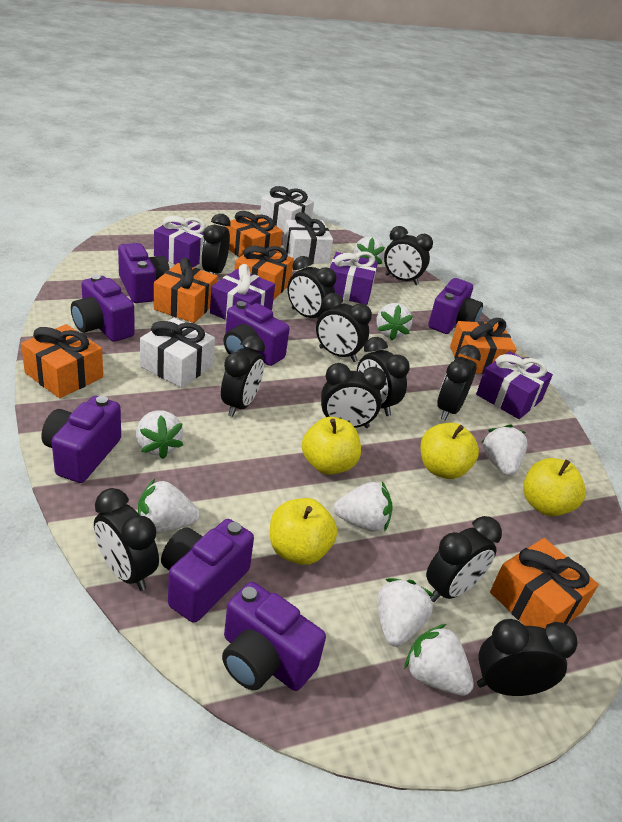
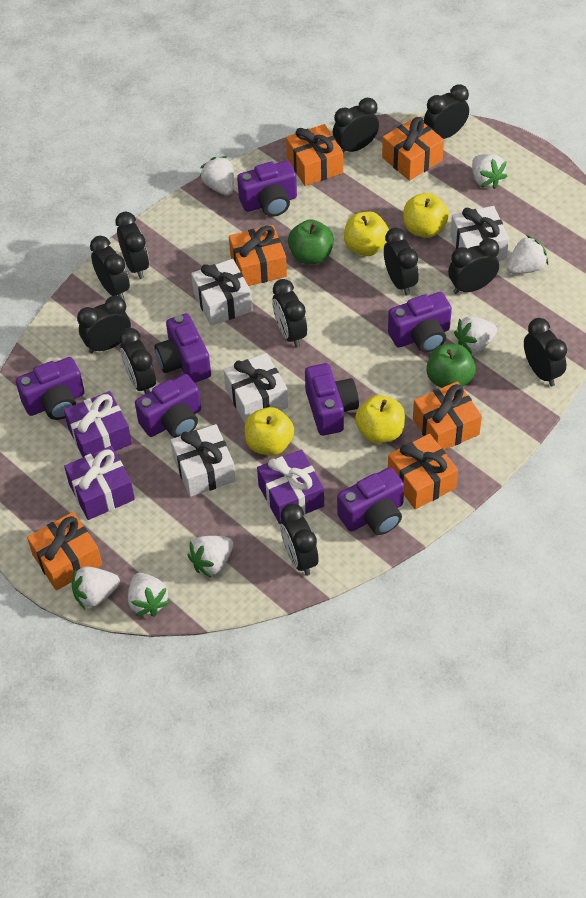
green apple: none = 0 -> [288,219,334,264] [426,344,476,388] = 2
purple gift: [154,216,206,267] [210,264,275,320] [330,251,378,305] [476,351,553,419] = 4 -> [64,391,132,457] [64,446,135,520] [257,450,324,524] = 3
white gift: [140,318,215,388] [260,186,314,233] [283,212,333,264] = 3 -> [171,424,236,497] [191,259,253,326] [224,353,288,423] [450,206,509,261] = 4
white strawberry: [136,411,183,459] [138,479,200,533] [333,482,393,532] [353,237,385,265] [377,303,413,340] [377,578,434,647] [404,624,474,695] [482,425,527,476] = 8 -> [72,566,120,609] [128,573,170,617] [188,536,233,578] [200,156,234,195] [454,316,497,354] [472,154,507,189] [507,235,548,274] = 7

